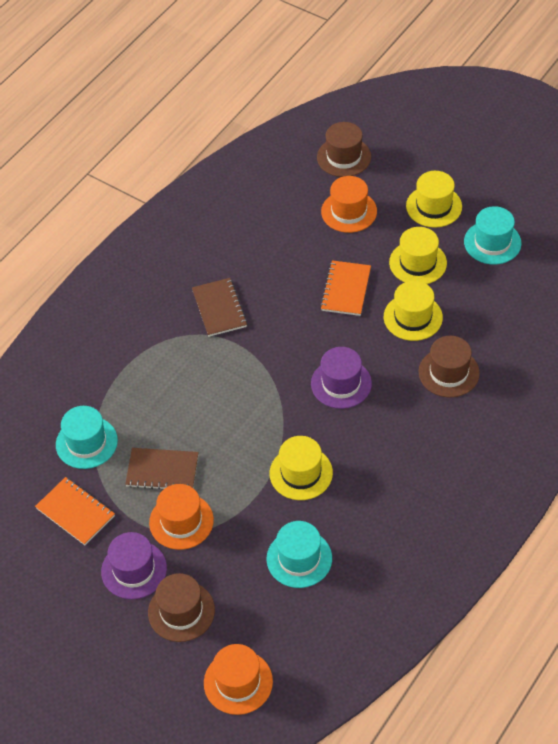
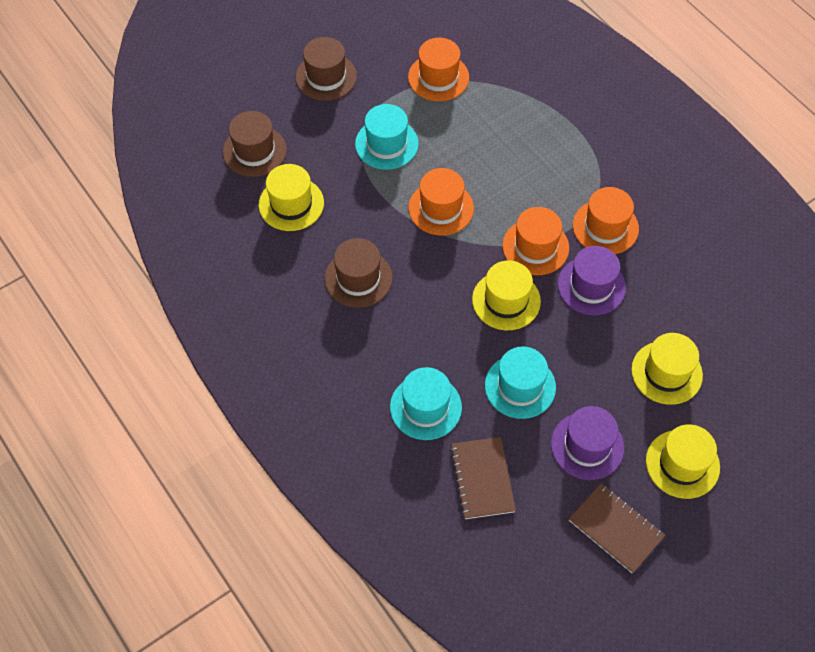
orange hat: [149,484,214,550] [204,644,273,715] [321,176,377,233] = 3 -> [408,38,469,101] [408,168,474,235] [502,207,569,275] [573,187,639,254] = 4
orange notebook: [35,477,115,545] [320,260,371,316] = 2 -> none = 0

